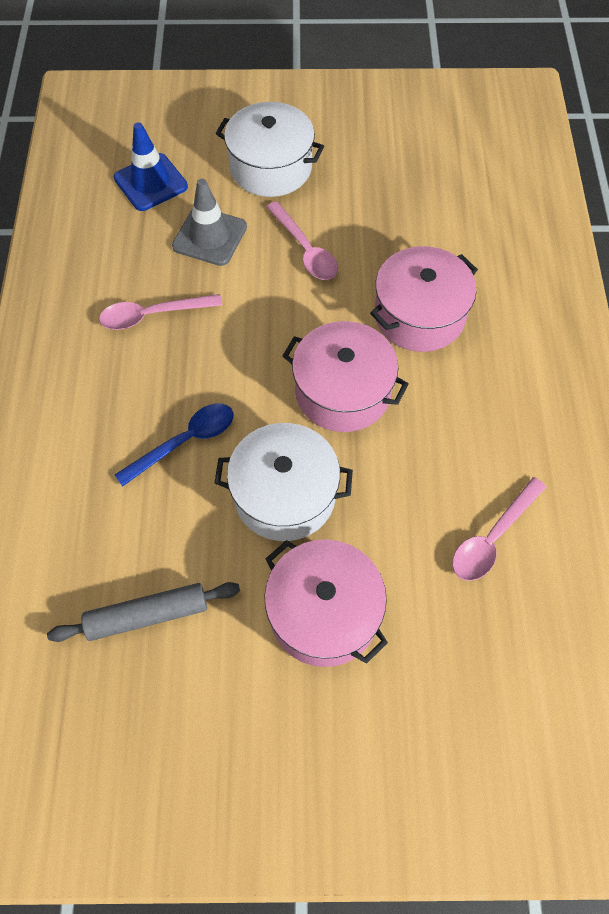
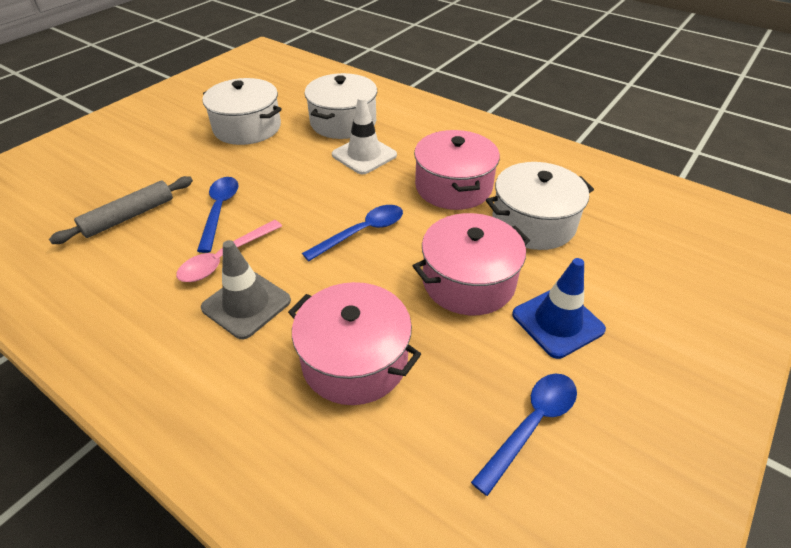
blue spoon: [115,404,233,487] = 1 -> [197,177,238,253] [302,205,403,261] [471,373,577,496] = 3
pink spoon: [99,294,222,330] [267,201,338,280] [452,477,546,581] = 3 -> [176,220,282,282] = 1
white pot: [215,423,353,541] [216,102,324,197] = 2 -> [202,78,282,145] [304,73,377,139] [486,162,594,250] = 3
white traffic cone: none = 0 -> [332,97,397,175] = 1

